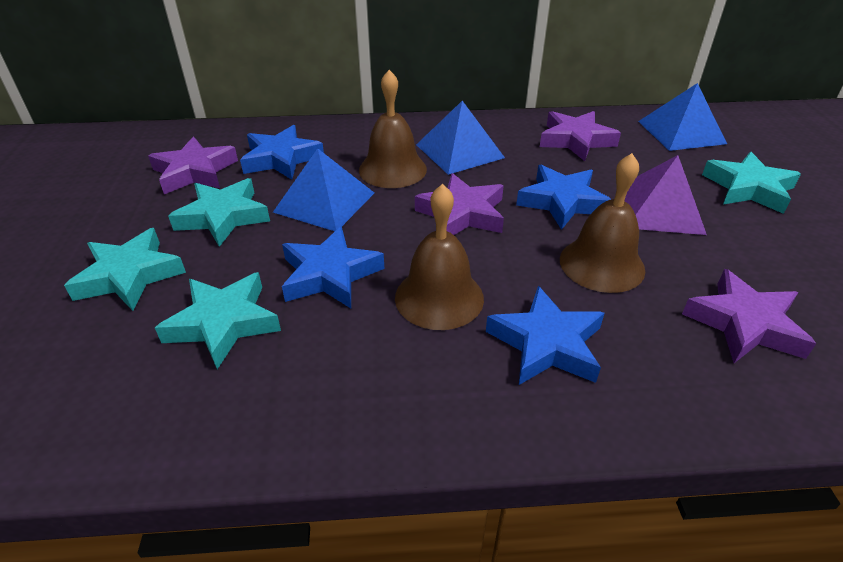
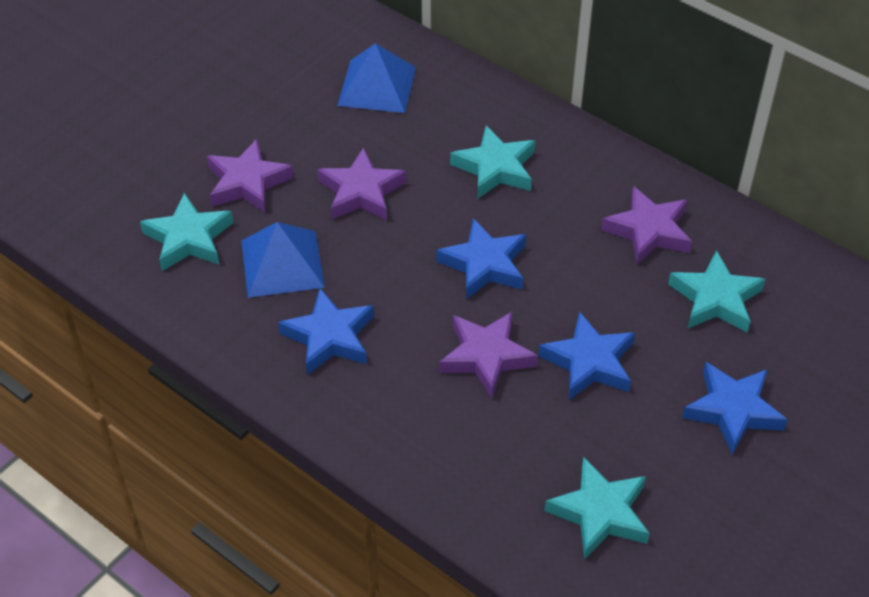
blue pyramid: [273,148,374,231] [416,101,505,175] [638,83,727,151] = 3 -> [241,222,325,298] [337,43,416,113] = 2
brown bell: [359,70,427,188] [395,184,484,330] [560,153,645,293] = 3 -> none = 0
purple pyramid: [625,155,707,235] = 1 -> none = 0

